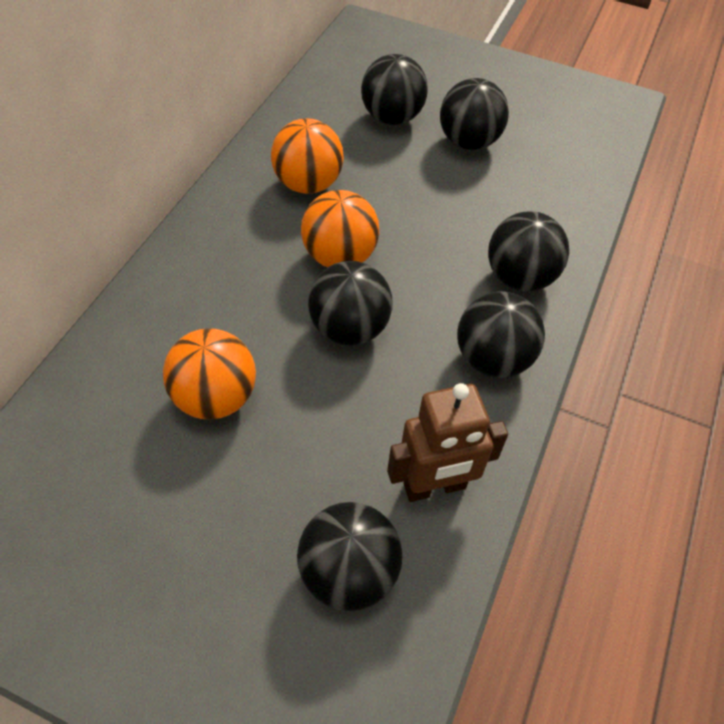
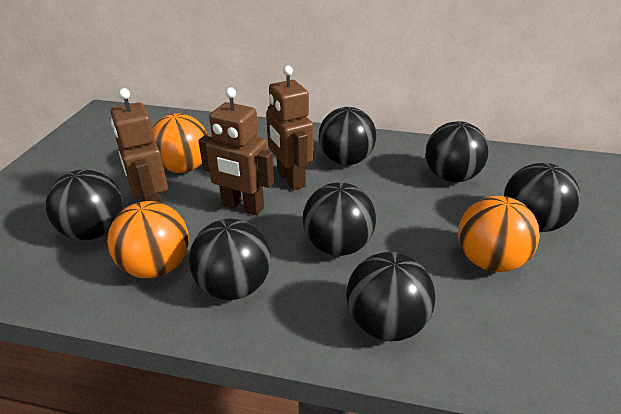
black ball: [297,502,402,611] [308,261,392,346] [361,54,428,125] [440,78,509,150] [457,291,545,378] [488,211,569,292] = 6 -> [45,170,123,240] [189,219,271,300] [303,182,376,256] [319,107,376,165] [346,252,435,341] [426,121,489,182] [504,163,580,232] = 7
brown robot: [387,383,508,502] = 1 -> [110,88,168,203] [198,87,274,215] [266,65,314,190] = 3

